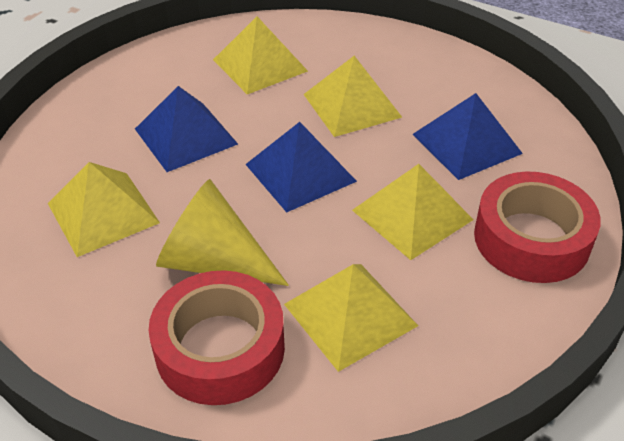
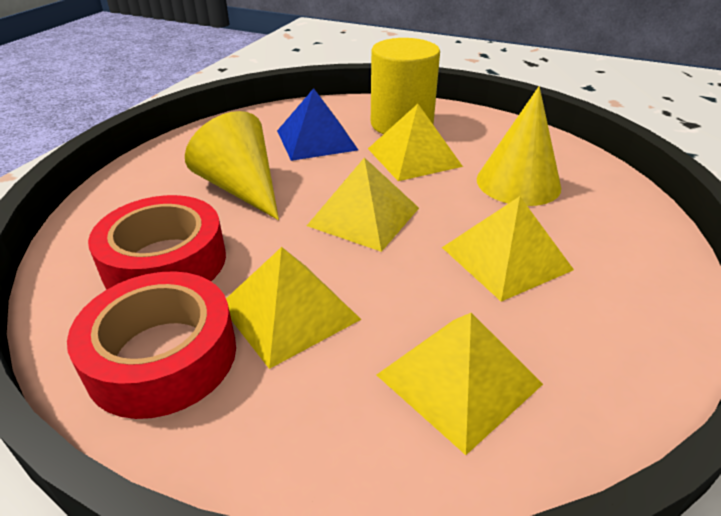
blue pyramid: [135,86,238,172] [245,122,357,213] [412,93,523,180] = 3 -> [277,88,358,161] = 1
yellow cone: [156,179,289,286] = 1 -> [185,111,279,220] [477,86,561,206] = 2
yellow cylinder: none = 0 -> [371,38,440,134] = 1

